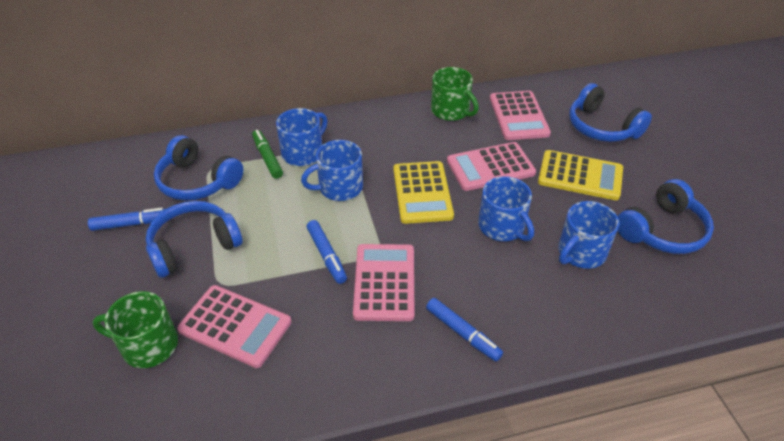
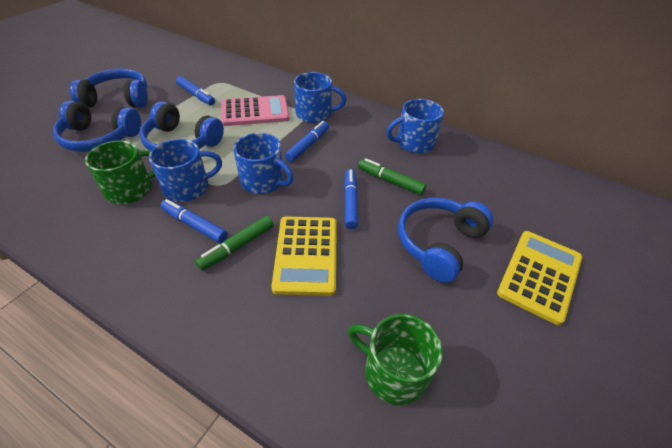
blue marker: [88,208,165,231] [307,220,347,284] [426,298,503,361] = 3 -> [160,199,228,243] [176,76,215,105] [285,121,329,162] [344,169,358,229] = 4
green marker: [252,130,283,179] = 1 -> [195,216,274,270] [358,158,426,195] = 2
pink calculator: [177,285,291,368] [353,244,415,321] [447,142,536,191] [490,91,551,140] = 4 -> [221,95,289,126] = 1

